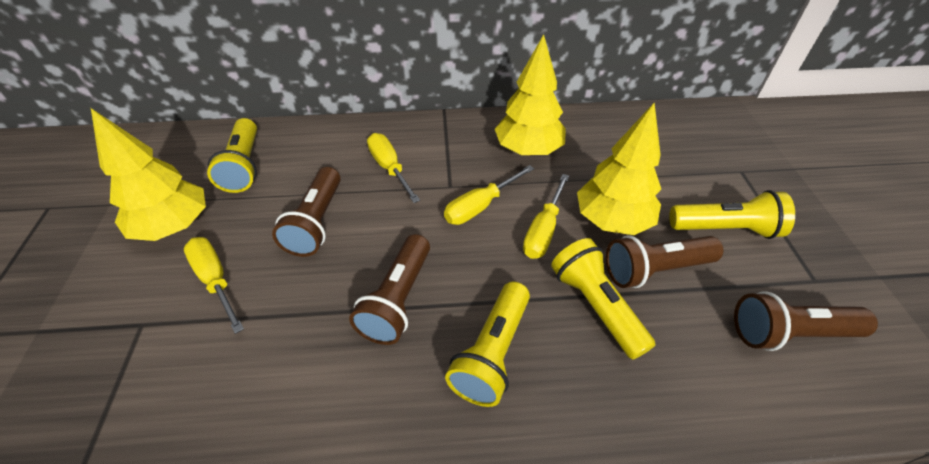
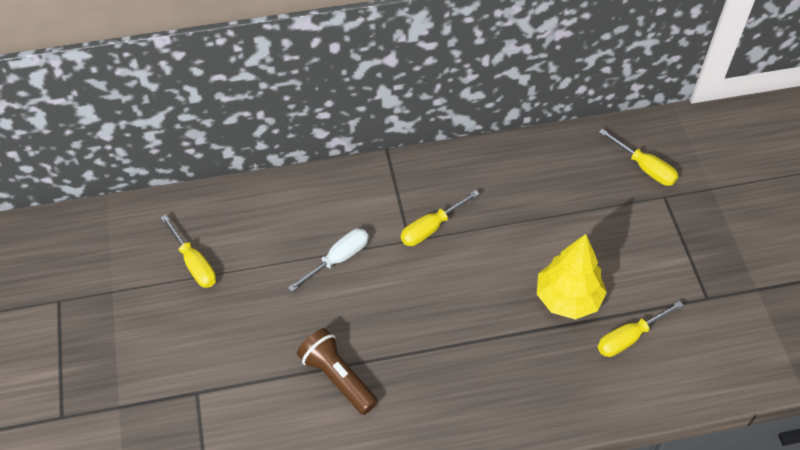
brown flashlight: [272,167,341,257] [349,234,430,345] [606,235,723,288] [734,291,878,351] = 4 -> [297,328,378,415] = 1
white screwdriver: none = 0 -> [288,228,369,292] = 1
yellow flashlight: [207,118,257,193] [445,282,530,407] [551,238,656,360] [669,190,795,239] = 4 -> none = 0
yellow tree: [91,108,206,241] [495,34,566,156] [577,102,661,235] = 3 -> [537,234,607,320] = 1

